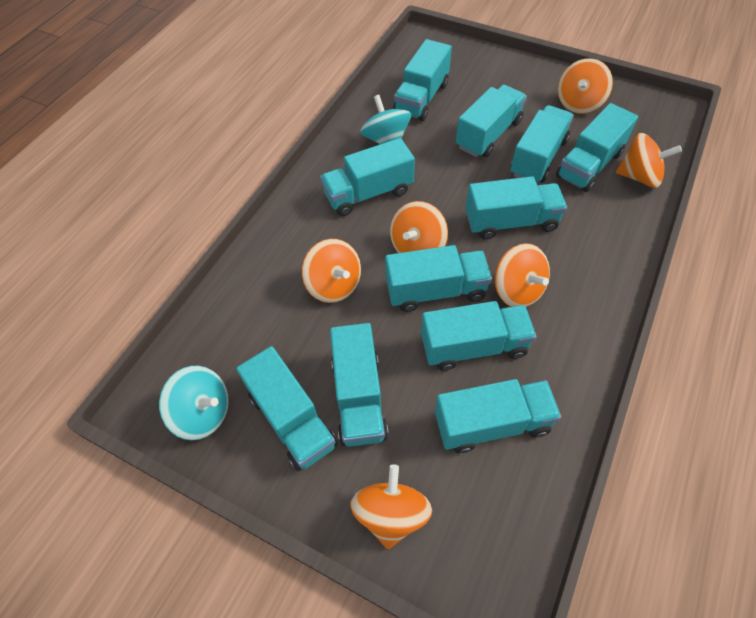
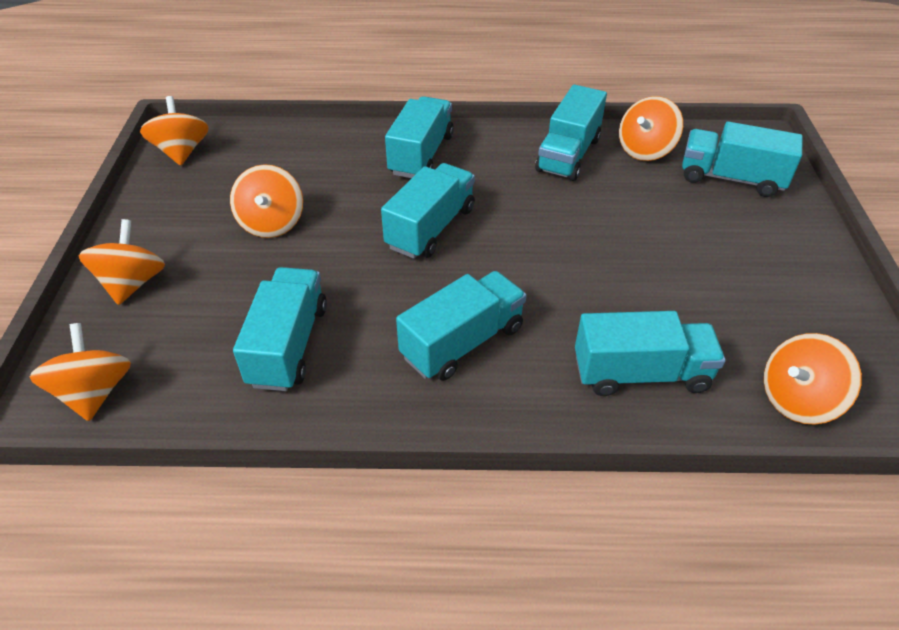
turquoise spinning top: [159,366,228,440] [360,95,411,144] = 2 -> none = 0
turquoise truck: [236,346,337,471] [320,138,415,216] [330,323,389,447] [385,245,492,312] [393,39,452,121] [421,301,536,371] [435,379,561,453] [456,85,527,157] [465,176,567,240] [510,105,574,183] [556,103,638,192] = 11 -> [233,267,327,391] [381,163,475,259] [385,96,454,178] [396,271,526,381] [535,84,607,181] [575,311,726,396] [682,121,803,197] = 7

